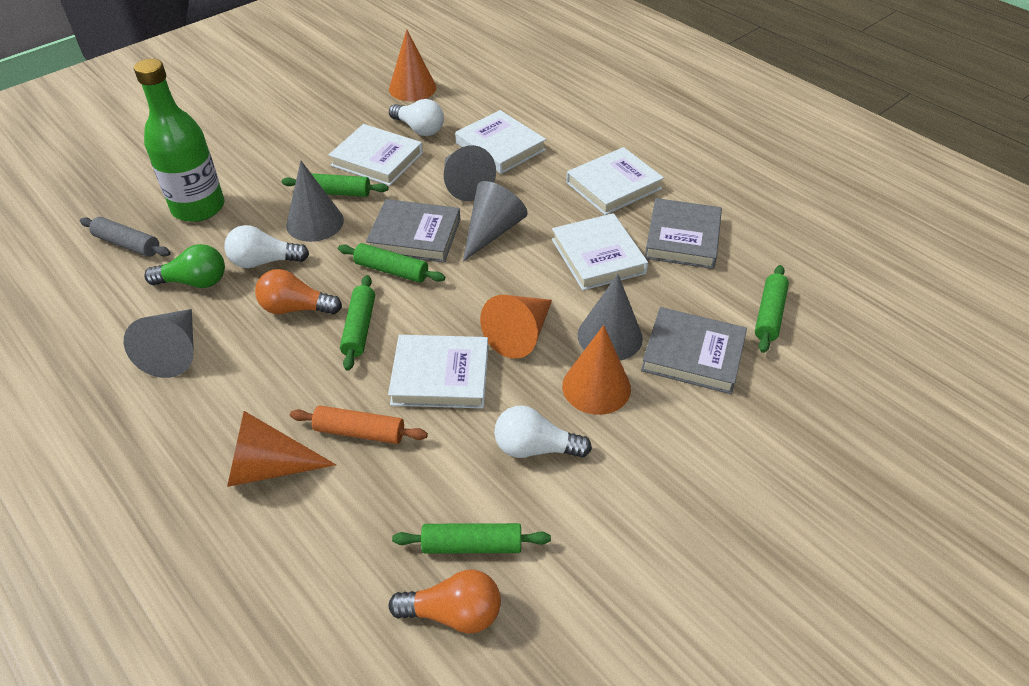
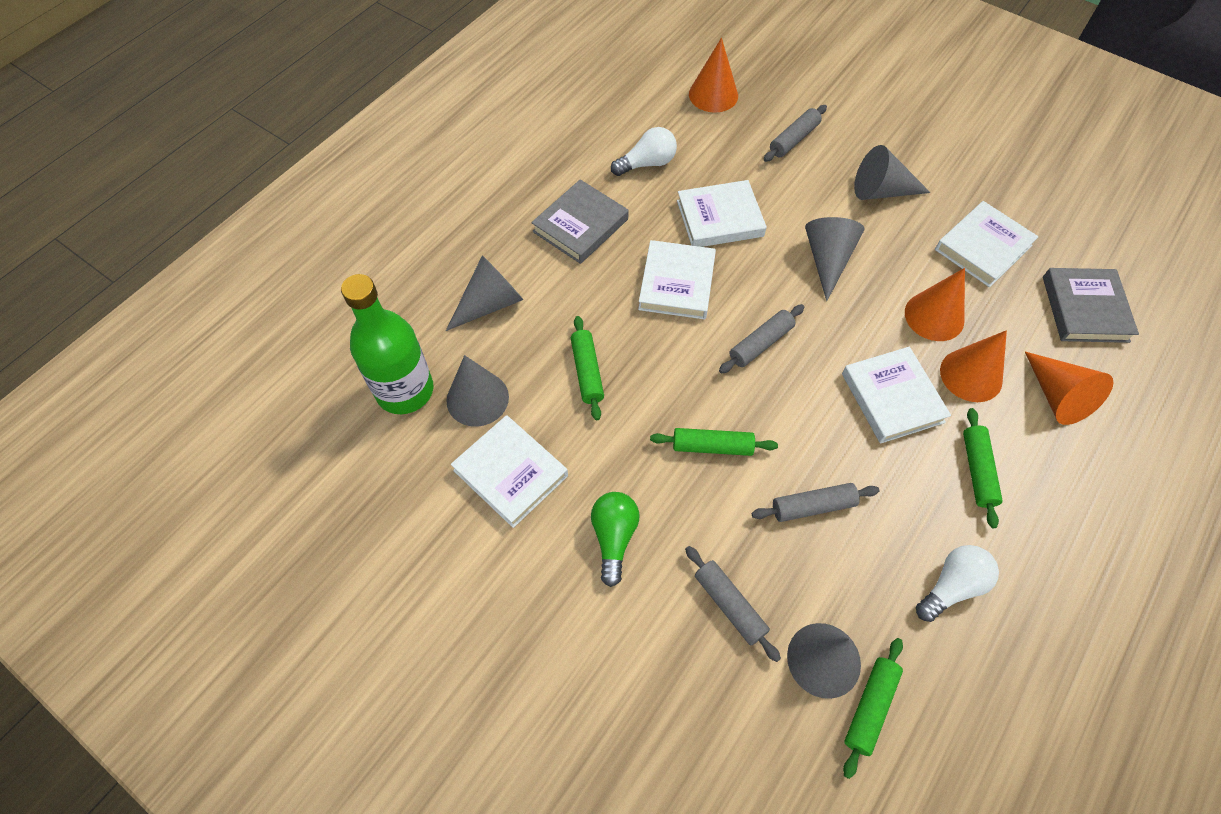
green rolling pin: [281,173,388,197] [338,243,445,283] [340,275,375,371] [392,523,551,554] [755,265,789,353] = 5 -> [571,316,604,420] [650,428,778,456] [843,638,903,779] [963,408,1003,528] = 4
grey book: [366,199,460,263] [641,307,747,394] [645,198,722,269] = 3 -> [531,179,629,264] [1043,268,1139,343] = 2
grey rolling pin: [80,217,171,257] = 1 -> [685,546,781,662] [719,304,804,374] [752,483,879,522] [764,105,827,162] = 4
orange light bulb: [255,269,342,315] [388,570,501,634] = 2 -> none = 0
orange rolling pin: [290,405,428,444] = 1 -> none = 0
white light bulb: [225,225,309,268] [389,99,444,136] [494,405,592,458] = 3 -> [611,127,677,176] [916,545,999,622] = 2

